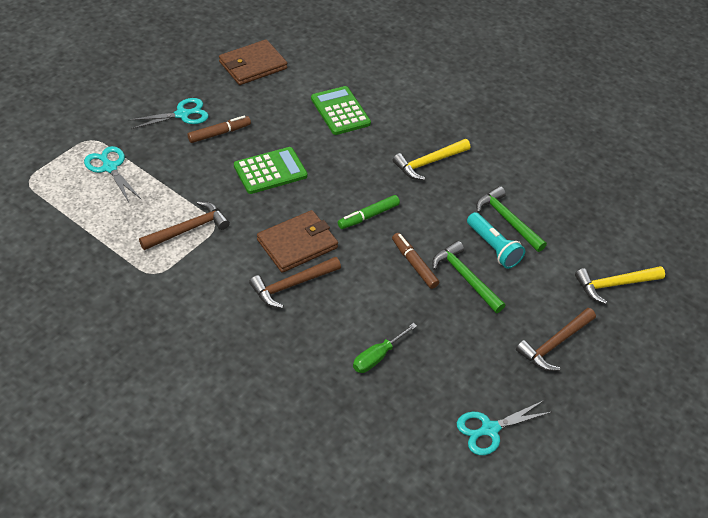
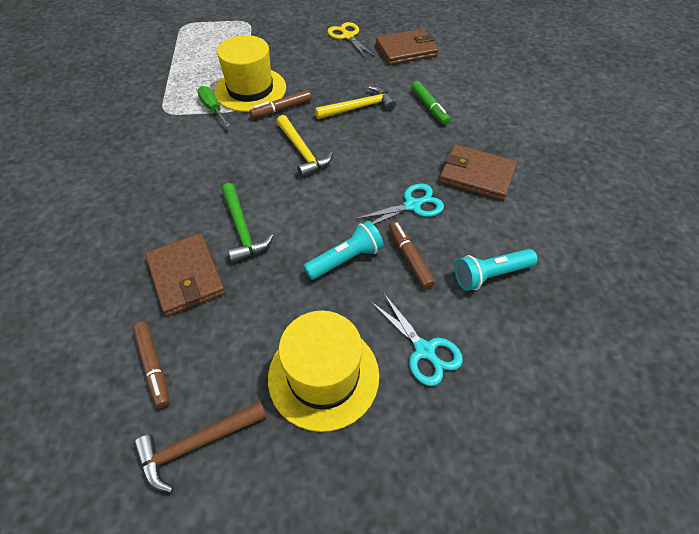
brown hammer: [139,201,230,250] [249,257,341,308] [516,308,596,371] = 3 -> [133,401,267,493] = 1
brown marker: [188,115,251,143] [392,233,439,289] = 2 -> [132,322,170,408] [250,90,311,118] [389,221,435,289] = 3
brown wallet: [219,40,287,85] [257,210,338,273] = 2 -> [145,233,225,316] [376,29,438,65] [439,144,517,201] = 3
green calculator: [234,147,307,194] [311,86,371,135] = 2 -> none = 0
green hammer: [432,241,505,313] [476,186,547,252] = 2 -> [221,183,273,263] = 1
turquoise flashlight: [467,212,525,269] = 1 -> [303,221,384,280] [455,249,538,291] = 2
turquoise scissors: [84,146,142,204] [128,98,209,129] [457,400,551,455] = 3 -> [354,184,444,224] [371,294,463,386] = 2
yellow hat: none = 0 -> [214,35,286,112] [268,311,379,432] = 2
yellow scissors: none = 0 -> [327,22,376,58] = 1

